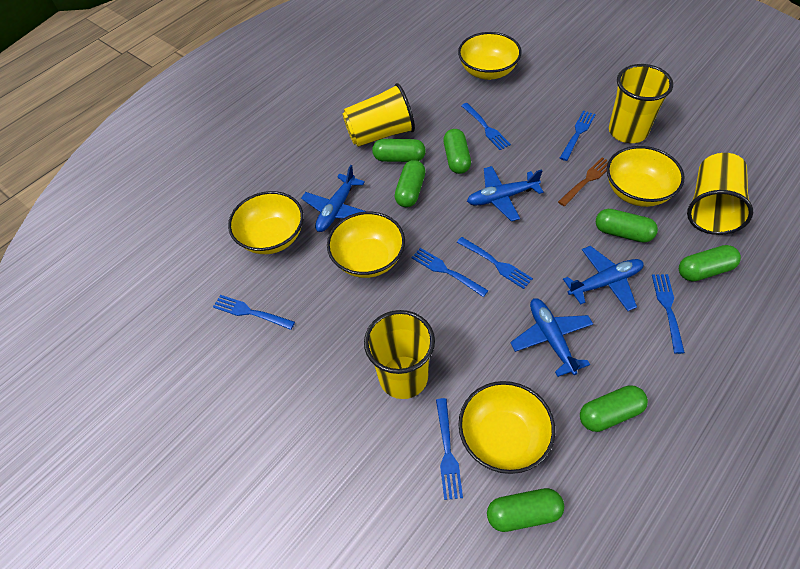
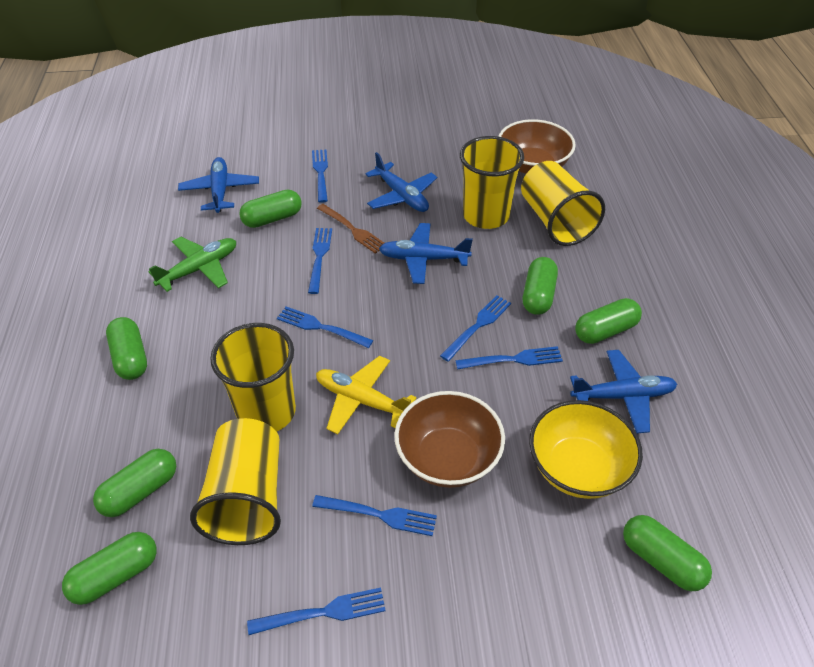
brown bowl: none = 0 -> [394,391,505,488] [498,119,576,174] = 2
green plane: none = 0 -> [149,237,236,292] = 1
yellow bowl: [228,191,304,254] [327,212,405,278] [458,32,521,80] [458,381,555,474] [607,146,685,207] = 5 -> [529,400,643,499] = 1
yellow plane: none = 0 -> [316,356,417,434] = 1

